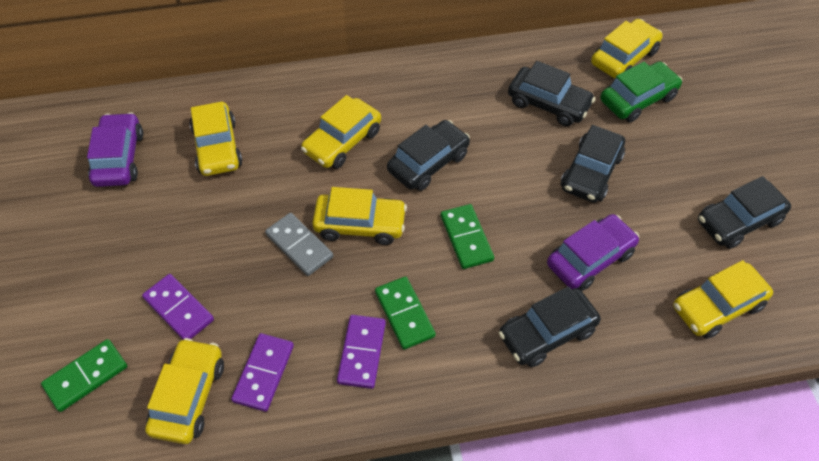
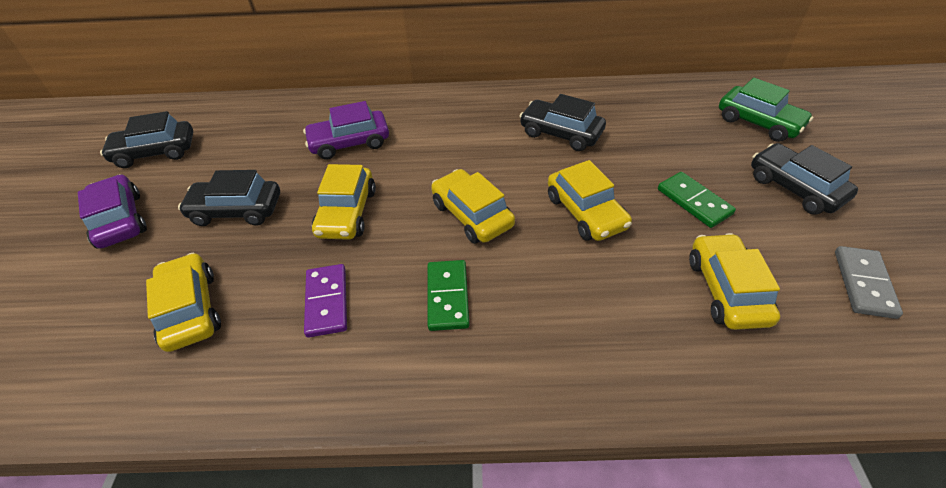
black car: [387,120,470,191] [499,286,601,367] [508,61,595,126] [561,125,625,202] [698,176,791,249] = 5 -> [100,111,193,168] [178,170,280,226] [519,94,606,151] [751,143,858,215] = 4
green domino: [41,339,127,412] [375,277,436,350] [441,204,494,269] = 3 -> [428,260,470,331] [658,172,736,228] = 2
purple domino: [142,274,214,339] [231,333,294,412] [337,315,386,389] = 3 -> [304,264,347,338] = 1
yellow car: [145,338,224,444] [189,101,242,176] [301,95,381,169] [312,187,407,245] [591,19,663,78] [673,260,773,339] = 6 -> [146,253,221,352] [312,164,376,240] [431,169,515,244] [548,160,632,241] [689,233,780,330] = 5

